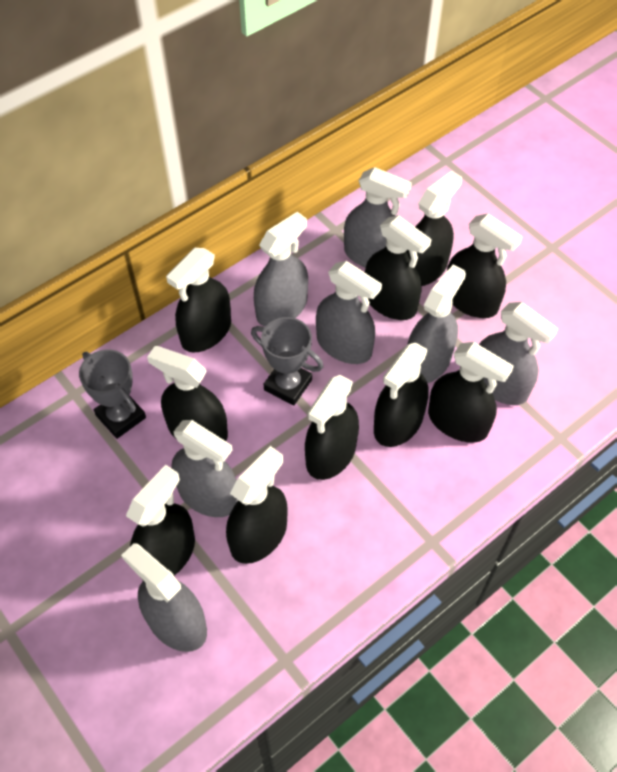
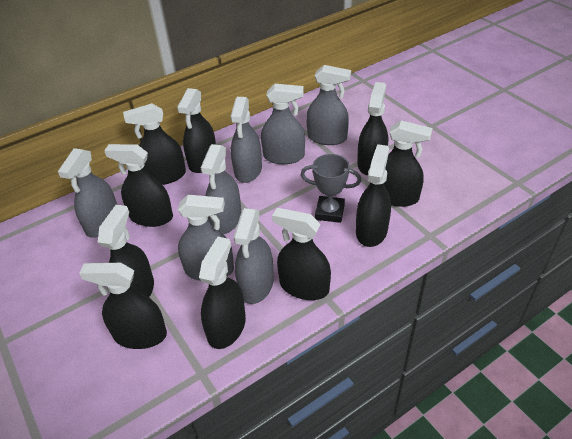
grey trophy: [79,349,146,439] [251,317,324,405] = 2 -> [301,154,361,223] = 1

